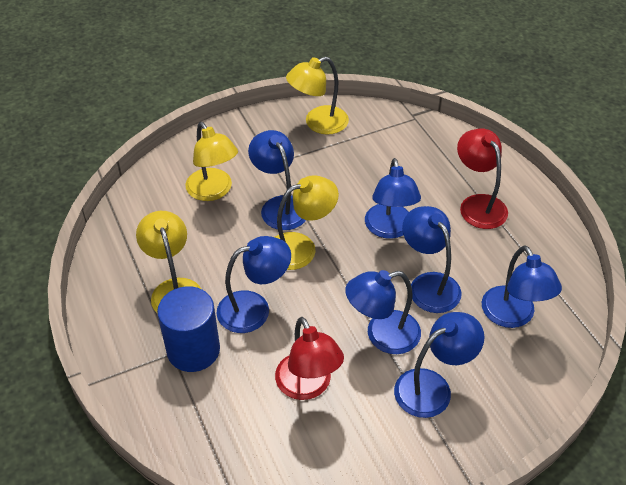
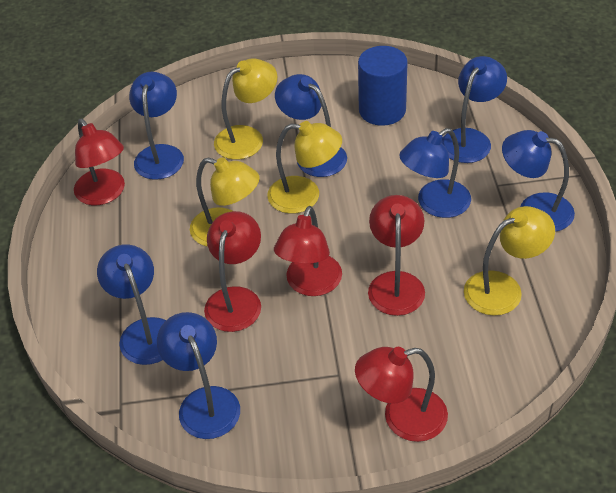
red lamp: [275,317,344,400] [457,128,508,229] = 2 -> [74,119,125,205] [204,211,261,332] [274,206,342,296] [355,347,448,442] [368,195,425,316] = 5

